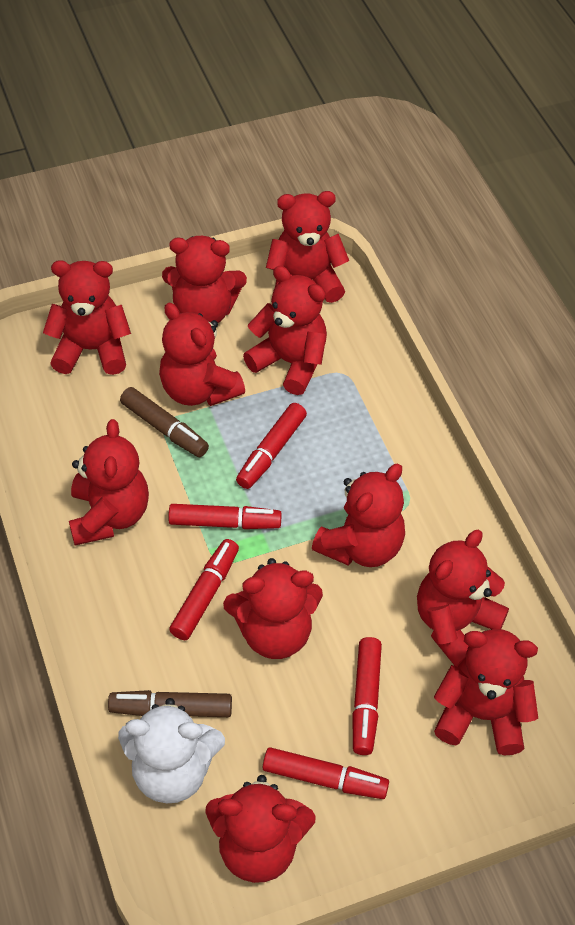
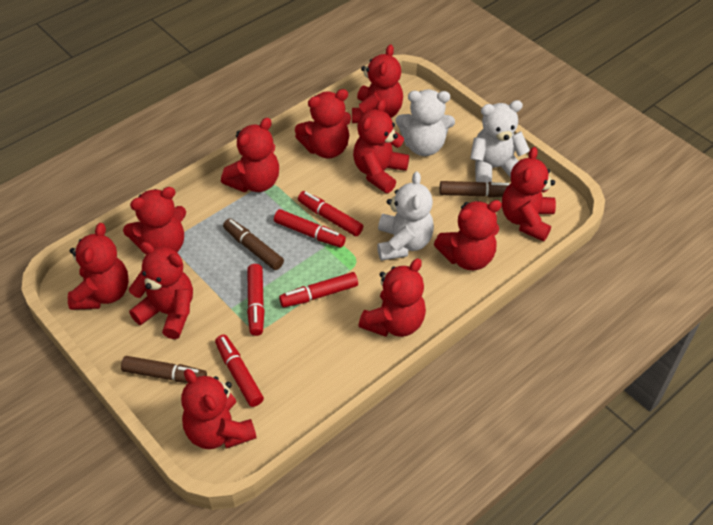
brown marker: [108,690,232,717] [120,387,209,457] = 2 -> [121,356,207,383] [223,218,284,270] [440,181,509,197] = 3
white teddy bear: [118,698,225,803] = 1 -> [377,172,434,261] [396,89,455,156] [470,100,530,183] = 3

